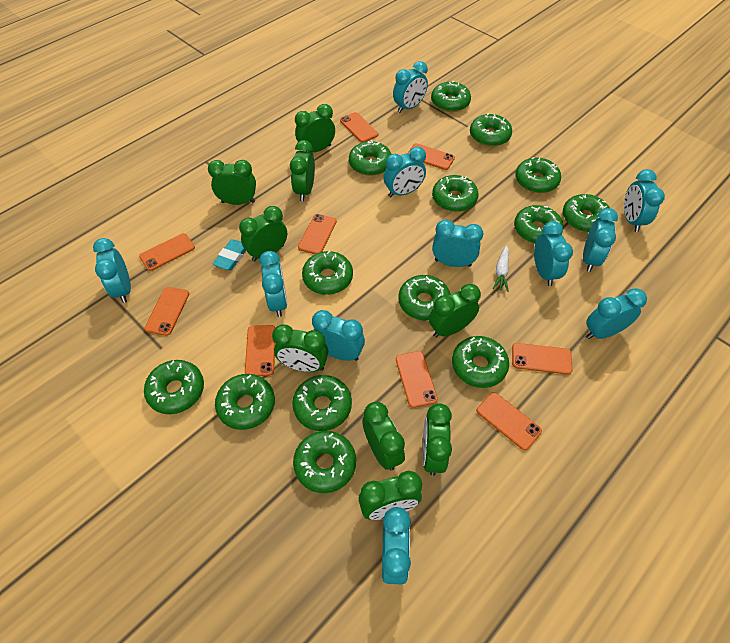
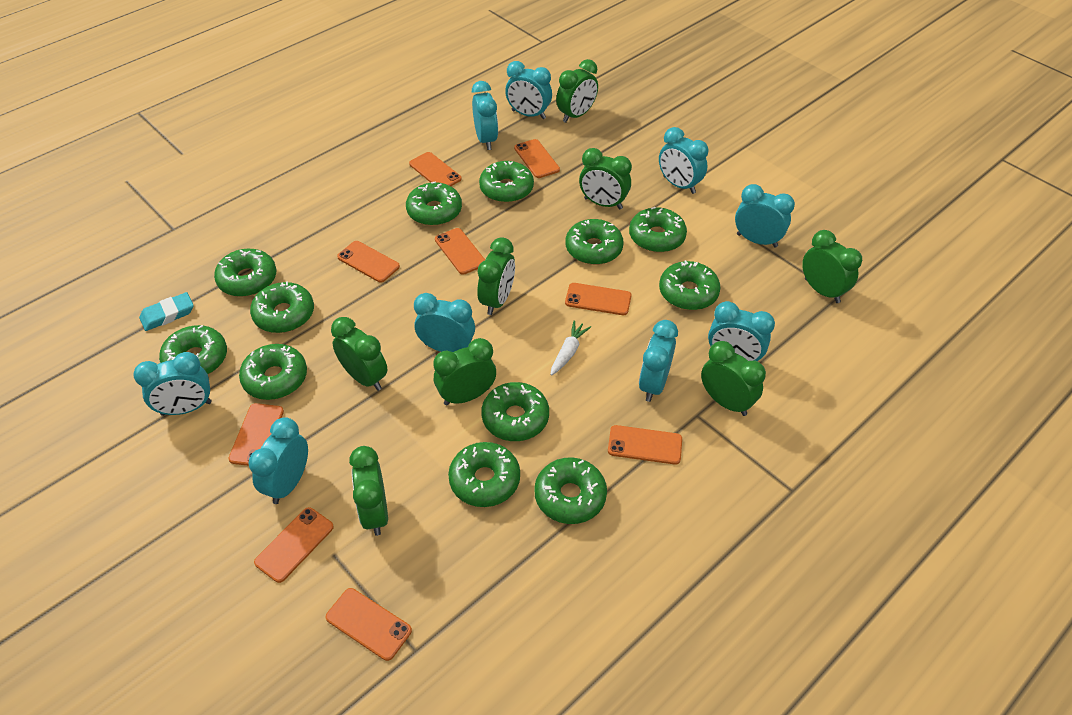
green clock: [208,160,256,205] [239,206,287,262] [272,325,328,372] [290,140,315,201] [295,104,335,152] [358,471,422,520] [362,402,405,471] [422,403,452,476] [429,284,481,338] = 9 -> [331,317,387,391] [349,446,388,536] [433,338,496,405] [477,237,515,315] [556,59,598,123] [579,148,632,210] [701,341,766,416] [802,230,862,303] = 8
green donut: [144,360,204,414] [215,374,275,430] [292,375,352,431] [293,431,356,493] [302,251,353,295] [349,140,391,176] [398,275,451,321] [431,81,471,112] [432,175,479,212] [452,336,509,388] [470,113,512,147] [514,205,563,244] [515,157,561,193] [563,194,610,232] = 14 -> [159,325,227,374] [214,249,276,297] [239,344,307,400] [250,281,314,333] [406,181,462,226] [448,442,520,507] [479,161,534,203] [481,382,549,441] [534,457,607,524] [565,219,624,265] [629,207,687,253] [659,260,721,310] = 12
turquoise clock: [93,238,131,303] [259,251,287,317] [312,310,365,361] [382,507,411,585] [384,147,426,198] [393,61,428,113] [432,219,483,267] [534,221,573,286] [583,208,618,272] [586,288,647,339] [624,169,665,232] = 11 -> [133,352,212,416] [248,417,308,504] [414,293,475,352] [472,81,498,150] [505,61,552,119] [639,320,678,402] [659,127,708,194] [708,301,775,361] [735,184,795,248] = 9

